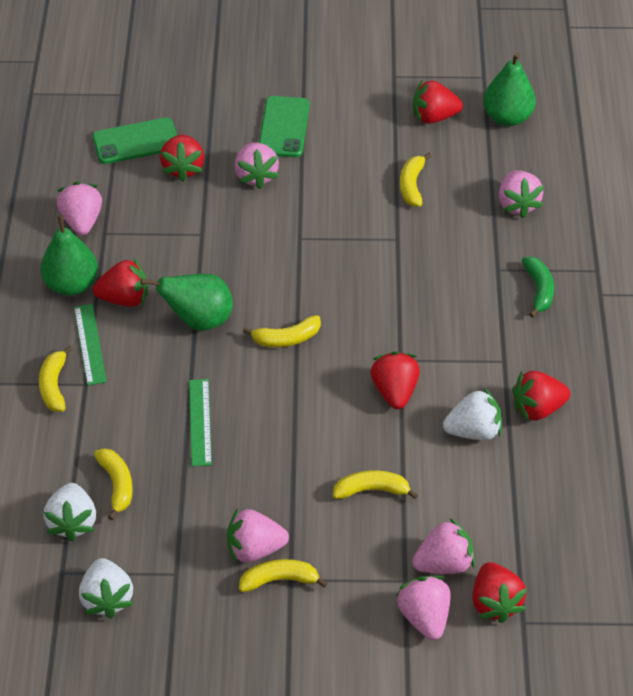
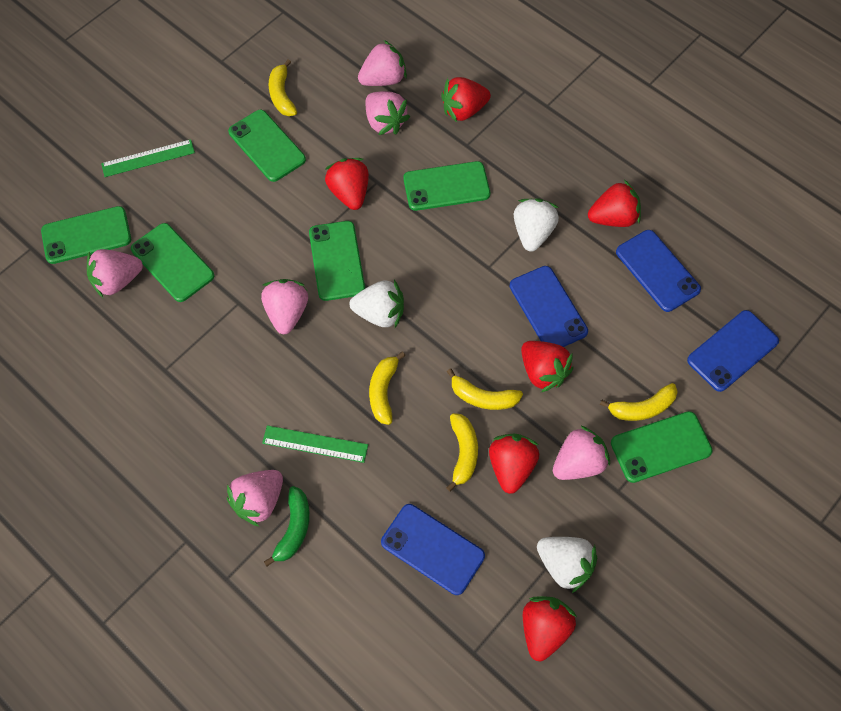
blue phone: none = 0 -> [381,504,485,595] [509,266,588,347] [616,230,701,312] [687,310,779,392] = 4
green pear: [40,215,98,296] [140,274,233,331] [483,52,536,126] = 3 -> none = 0
green phone: [93,117,177,164] [259,96,310,157] = 2 -> [41,206,131,264] [131,223,214,302] [228,110,306,182] [309,221,365,301] [403,161,490,211] [611,411,713,483] = 6
yellow banana: [39,345,73,412] [94,448,133,520] [239,559,328,592] [243,315,321,347] [333,470,418,499] [400,153,431,207] = 6 -> [269,59,297,116] [369,352,406,425] [446,413,478,492] [447,368,523,410] [600,383,678,421] = 5

